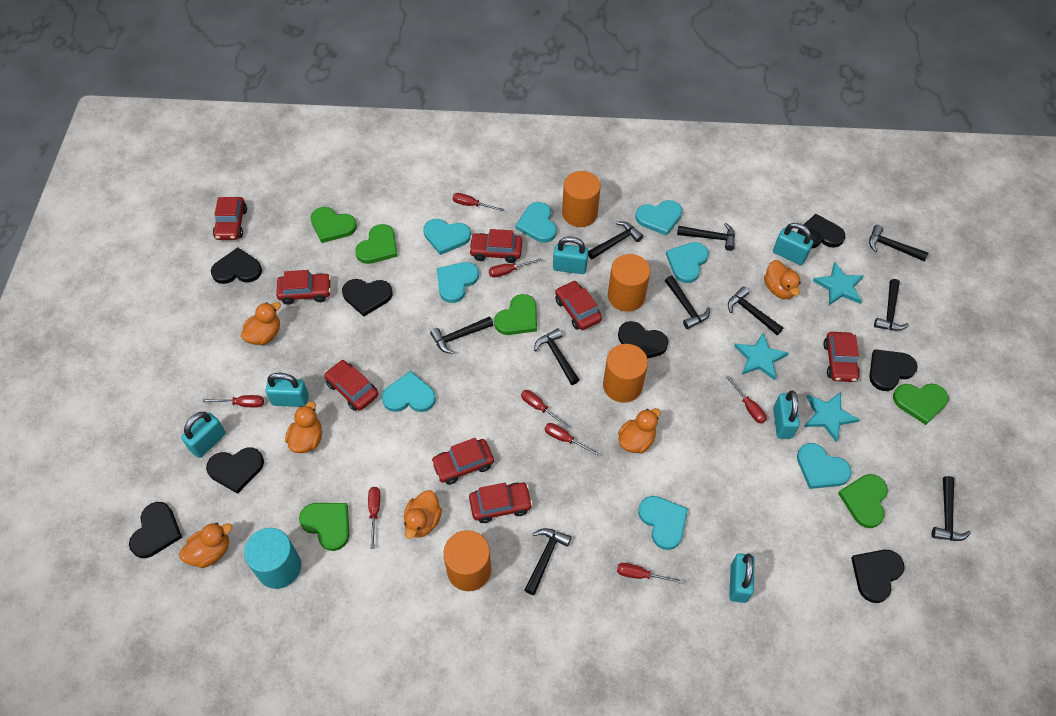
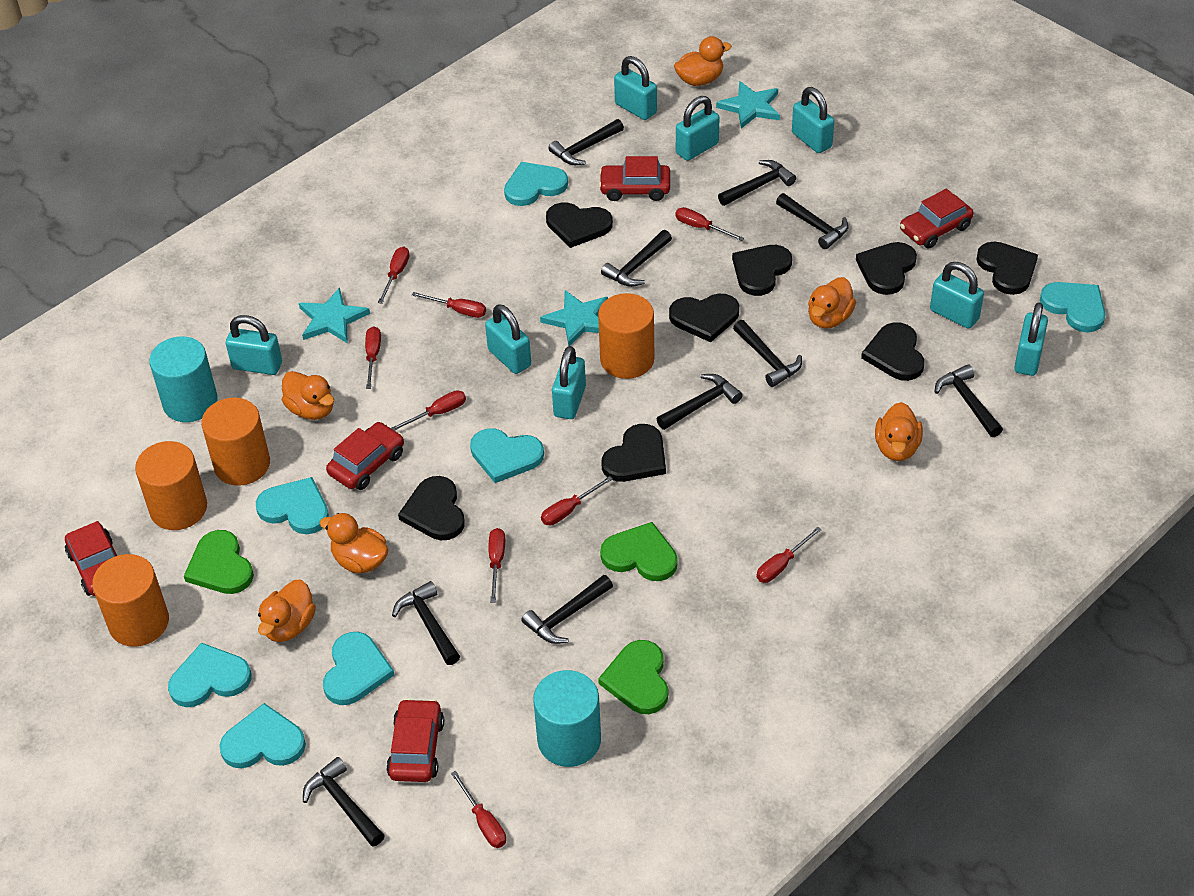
green heart: [299,503,349,551] [311,207,357,243] [355,224,398,264] [494,294,537,335] [838,474,888,528] [893,384,949,425] = 6 -> [184,530,254,594] [598,640,668,714] [600,522,678,581] = 3
red car: [213,197,247,240] [276,270,331,305] [324,360,378,411] [431,438,494,485] [469,229,522,263] [469,482,533,523] [555,280,602,330] [823,332,860,382] = 8 -> [65,521,117,596] [326,422,404,490] [386,698,444,782] [599,156,670,201] [900,189,973,249] = 5
red screwdriver: [203,395,264,407] [368,487,380,549] [452,193,504,211] [489,258,543,278] [521,390,570,429] [545,423,600,457] [617,563,683,584] [726,375,767,423] = 8 -> [365,326,381,389] [378,247,410,304] [391,390,466,431] [412,292,486,318] [451,771,506,848] [489,528,505,602] [541,476,613,525] [676,207,744,241] [757,527,822,583] = 9
turquoise cylinder: [244,528,301,589] = 1 -> [149,336,218,422] [533,670,601,767] = 2
turquoise heart: [382,371,436,412] [423,219,471,255] [437,262,479,303] [516,202,557,243] [635,200,682,236] [638,496,688,550] [666,242,709,283] [797,443,852,489] = 8 -> [168,643,251,707] [219,703,306,769] [256,477,329,534] [323,632,394,705] [470,428,544,483] [504,162,568,206] [1040,282,1105,332] = 7
turquoise padlock: [181,412,226,458] [265,373,309,407] [553,237,589,274] [729,553,755,603] [773,223,813,265] [773,390,800,439] = 6 -> [226,315,282,375] [485,304,531,374] [552,346,586,419] [614,56,657,120] [676,96,719,161] [792,87,834,153] [930,262,984,329] [1014,302,1048,376] = 8

